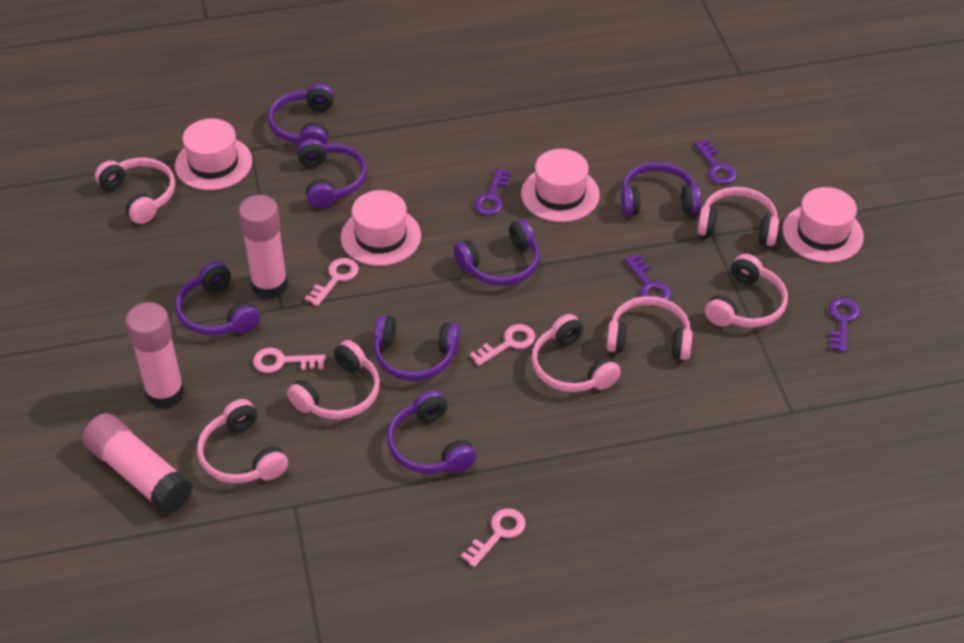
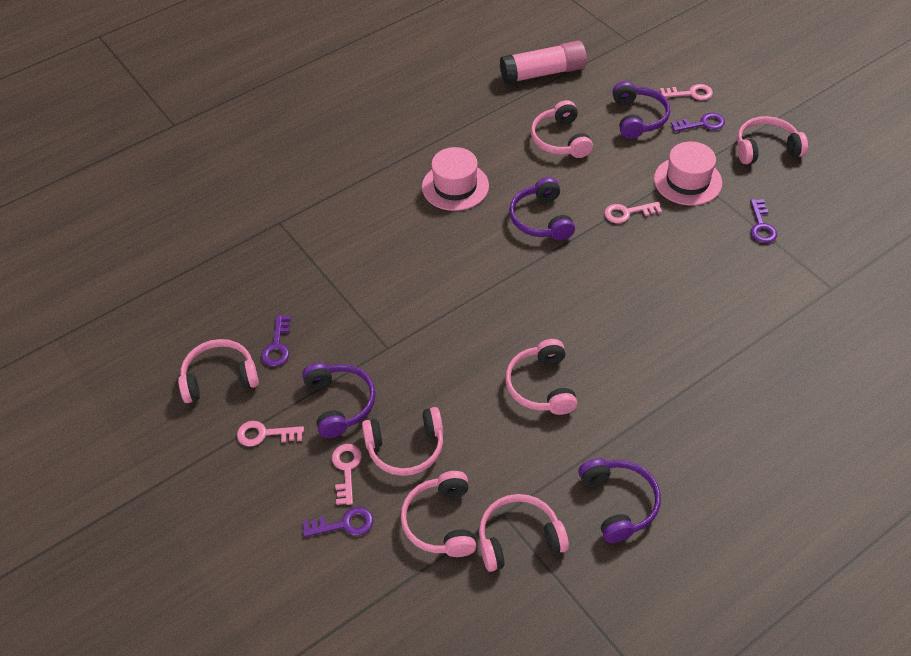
pink glue stick: [82,413,193,514] [126,302,185,409] [238,195,288,299] = 3 -> [500,41,587,84] = 1
pink hat: [175,119,253,190] [341,190,421,266] [521,149,600,222] [782,187,864,263] = 4 -> [422,147,489,211] [654,141,722,205] = 2
purple headphones: [175,261,260,335] [268,83,334,144] [297,139,367,208] [374,315,460,381] [387,390,476,473] [454,219,540,286] [621,162,701,216] = 7 -> [302,362,376,438] [509,177,575,241] [578,458,661,543] [612,81,670,139] = 4

